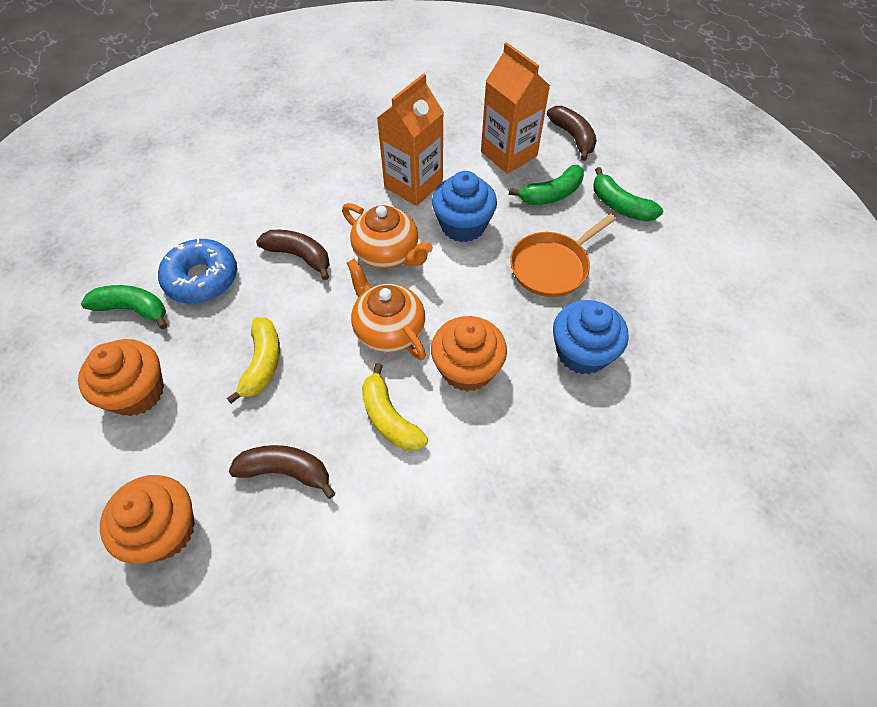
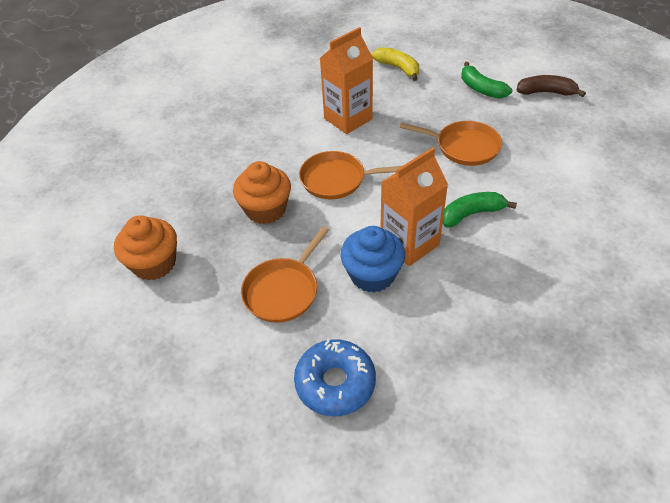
blue cupcake: [432,171,497,242] [553,300,628,375] = 2 -> [340,226,405,293] = 1
brown banana: [229,445,336,499] [256,230,330,280] [547,106,597,161] = 3 -> [517,75,586,97] = 1
green banana: [81,285,167,329] [509,165,584,205] [593,167,663,222] = 3 -> [443,192,517,228] [461,62,512,99] = 2
orange cupcake: [78,339,164,416] [100,475,195,564] [431,316,507,392] = 3 -> [114,216,177,280] [233,161,291,224] = 2
orange pan: [510,214,617,297] = 1 -> [241,227,329,323] [299,151,402,199] [399,121,502,166] = 3
orange teapot: [342,203,433,269] [347,259,426,360] = 2 -> none = 0
yellow banana: [227,317,280,404] [362,363,428,450] = 2 -> [372,47,419,81] = 1

